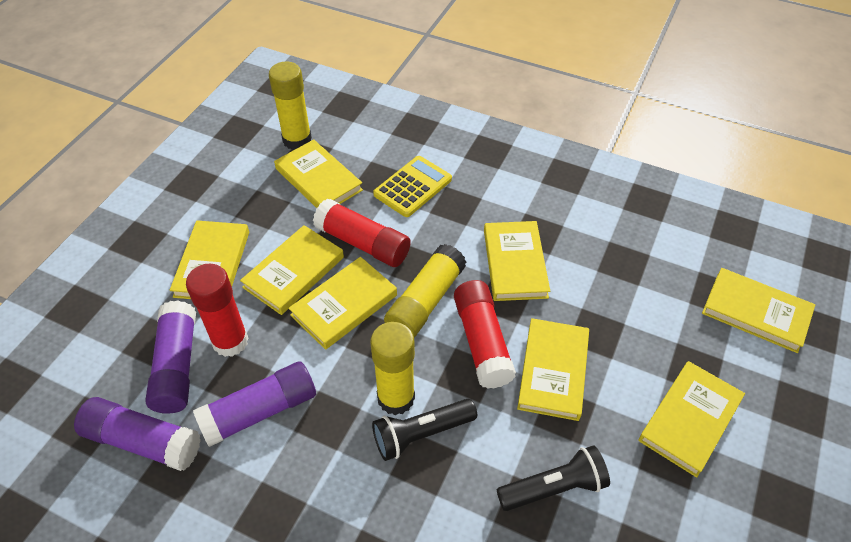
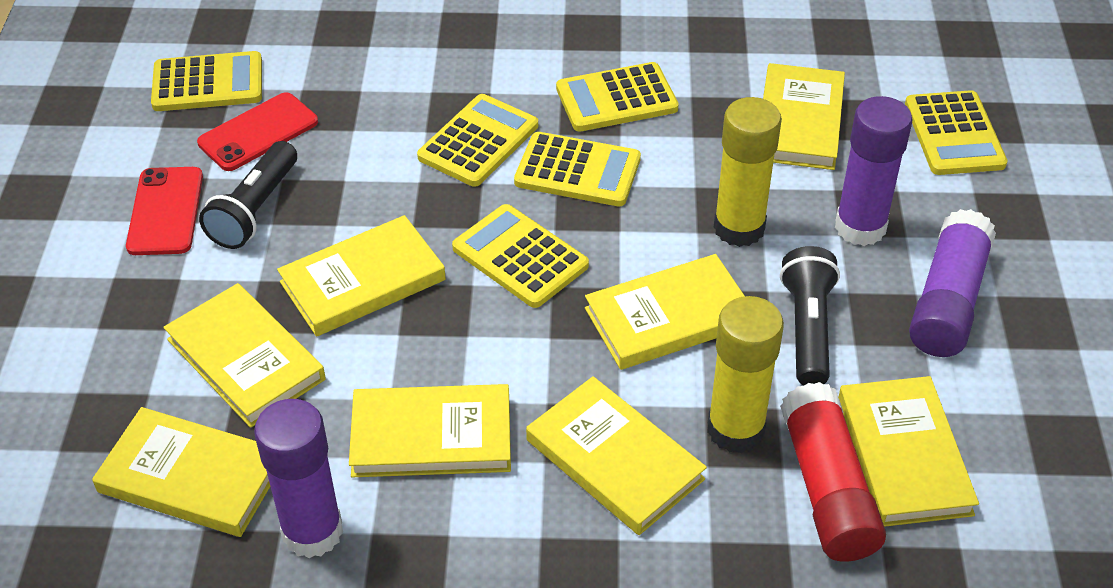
red glue stick: [186,264,249,357] [313,198,411,267] [454,280,516,389] = 3 -> [780,382,886,562] = 1
red phone: none = 0 -> [126,167,203,255] [197,92,318,171] = 2
yellow calculator: [373,156,452,217] = 1 -> [151,51,262,111] [417,94,538,187] [452,204,589,308] [514,132,641,206] [556,62,679,132] [905,90,1007,175] = 6
yellow glue stick: [269,62,312,150] [370,322,415,415] [384,244,466,338] = 3 -> [707,296,784,453] [714,97,782,247] = 2

